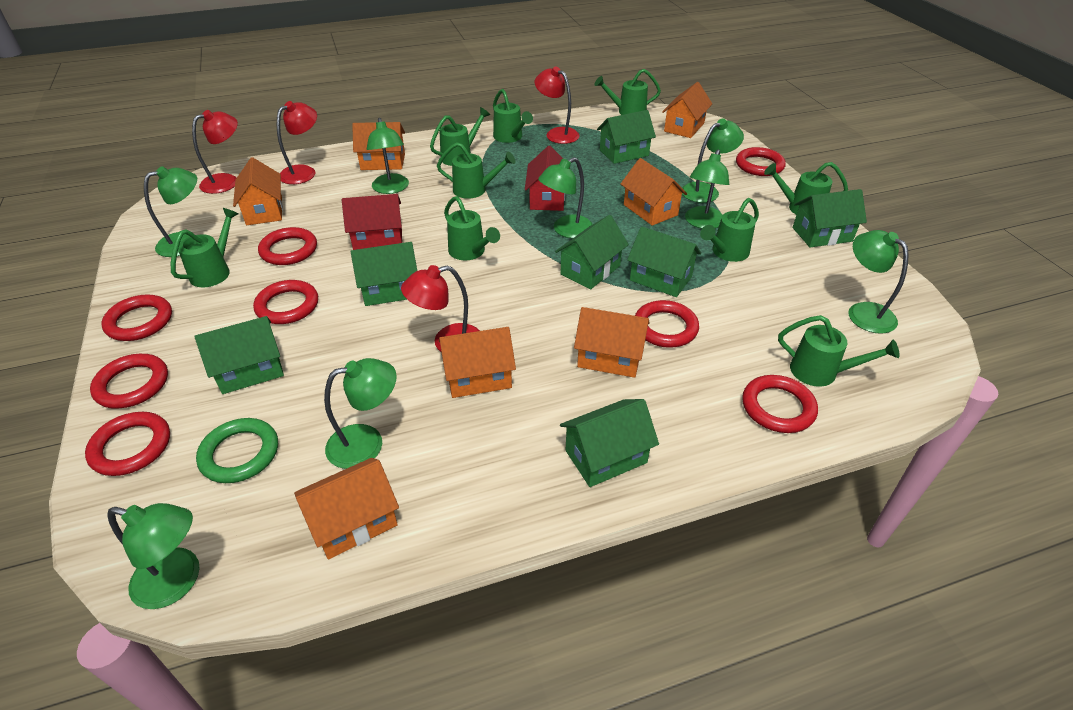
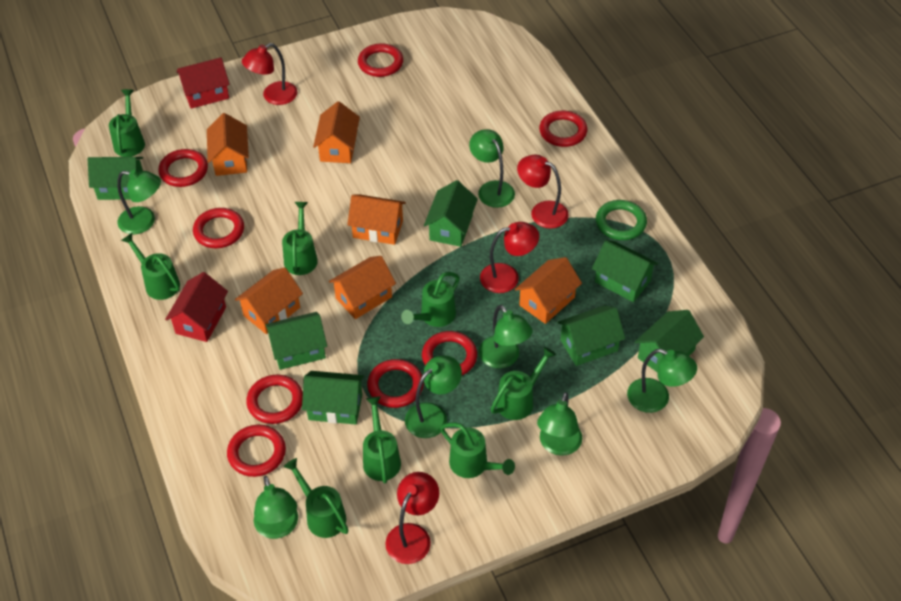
green lamp: [107,503,199,609] [144,166,197,257] [324,358,397,469] [367,118,409,194] [538,157,593,238] [682,119,744,203] [685,149,729,229] [849,230,909,334] = 8 -> [117,170,161,234] [254,476,298,539] [405,355,462,438] [469,129,515,208] [479,305,532,368] [537,392,582,456] [627,349,697,413] = 7
green watering can: [171,208,238,287] [430,107,490,166] [437,142,516,199] [444,196,500,260] [493,89,533,143] [595,69,661,115] [700,198,759,262] [764,162,848,215] [778,315,900,387] = 9 -> [109,89,145,157] [121,233,180,300] [282,202,318,275] [284,458,348,538] [363,396,401,483] [401,272,460,327] [440,423,515,478] [491,347,556,420] = 8
orange house: [233,157,283,225] [294,458,399,559] [352,122,405,170] [439,327,516,398] [574,307,649,378] [621,158,687,226] [662,82,712,138] = 7 -> [207,113,249,176] [235,267,303,334] [313,101,360,163] [329,256,396,319] [347,194,406,245] [515,257,582,324] = 6

